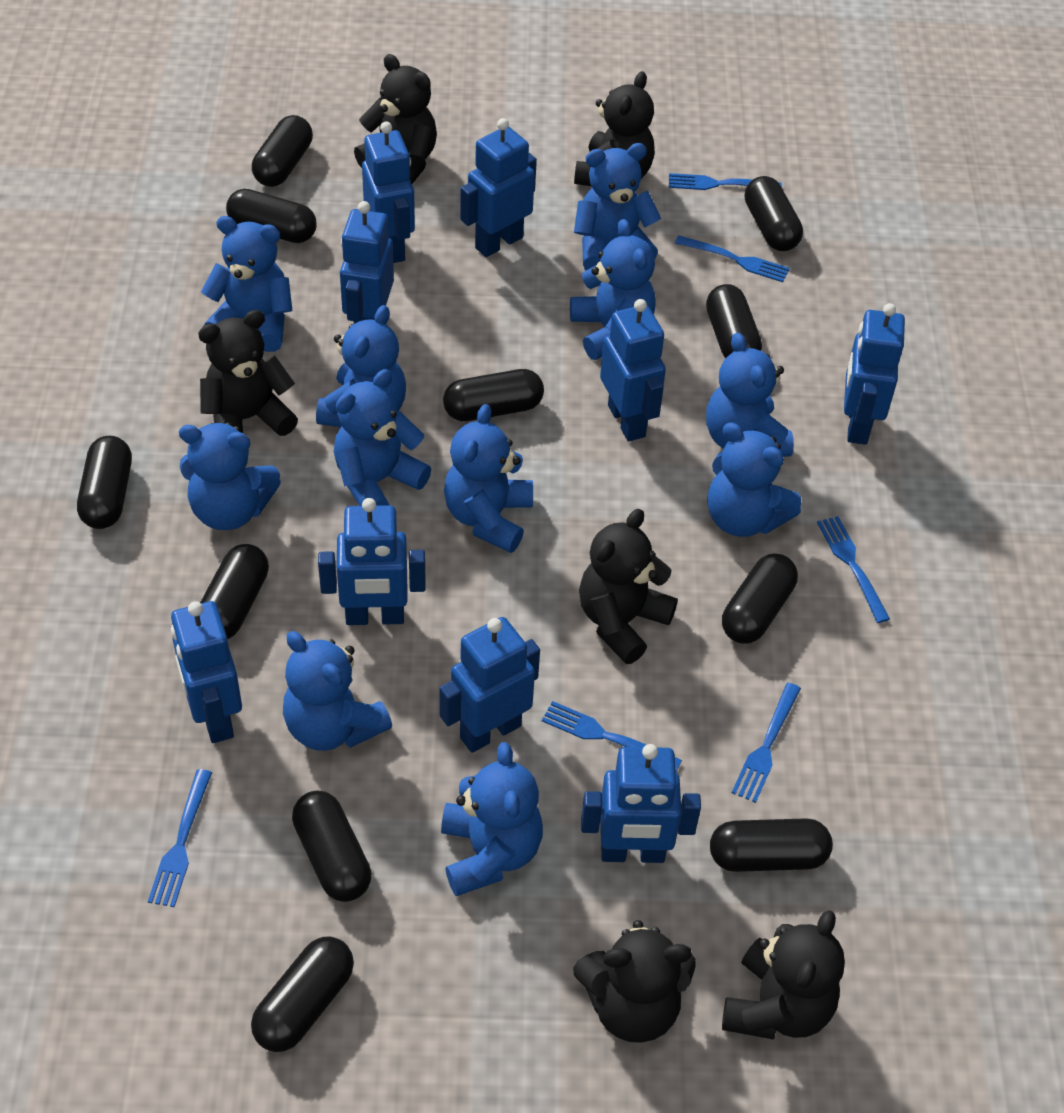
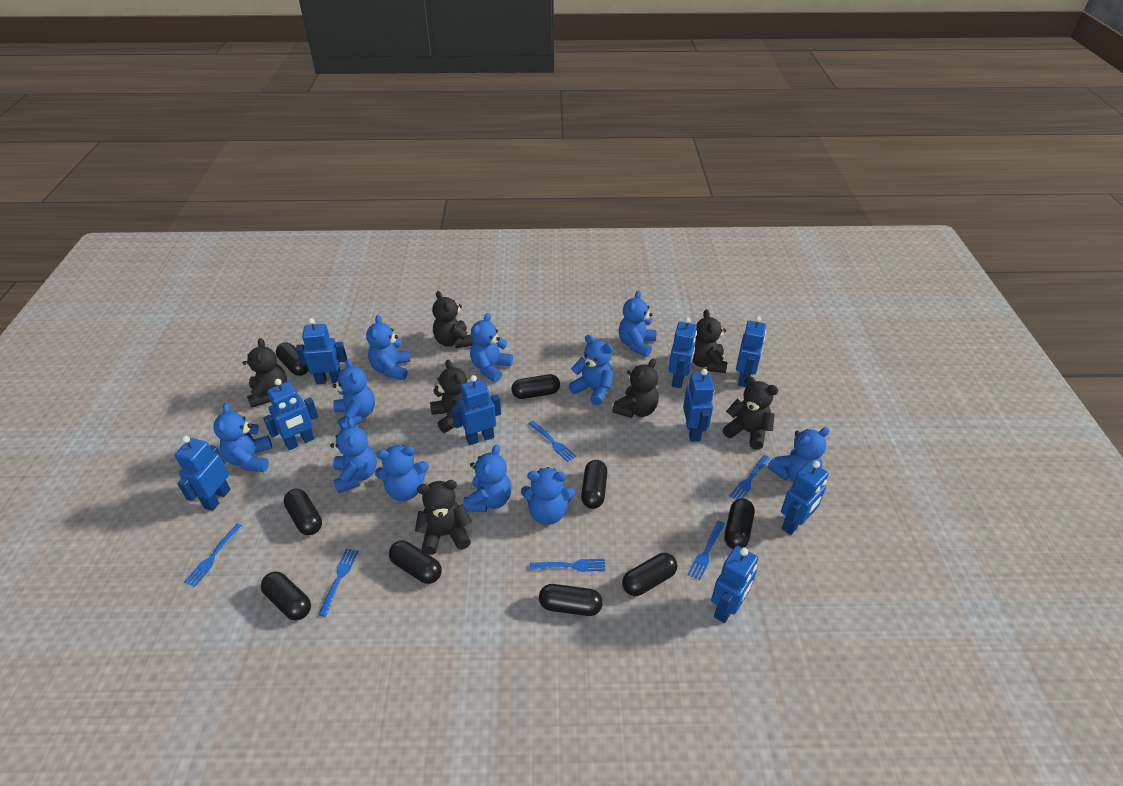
black capsule: [77,436,132,529] [200,544,269,639] [226,189,317,243] [251,936,354,1052] [252,115,313,187] [292,790,372,902] [443,369,544,421] [706,284,762,358] [710,818,833,872] [722,553,798,644] [745,176,803,251] = 11 -> [261,571,311,620] [276,343,309,376] [283,489,322,535] [389,540,442,584] [511,374,560,399] [539,584,603,616] [581,460,607,509] [622,553,677,596] [724,498,755,549] = 9
black teddy bear: [198,310,298,436] [354,54,437,184] [574,71,655,186] [574,920,696,1043] [579,509,678,664] [722,910,845,1039] = 6 -> [243,338,287,408] [415,480,472,555] [430,360,467,433] [432,291,473,348] [612,358,659,418] [692,309,727,373] [723,376,778,450] = 7

